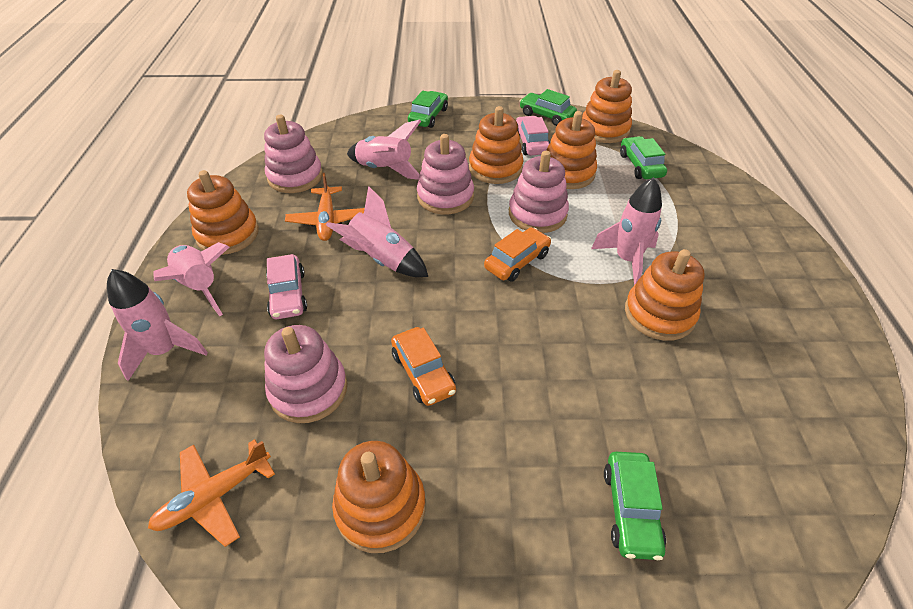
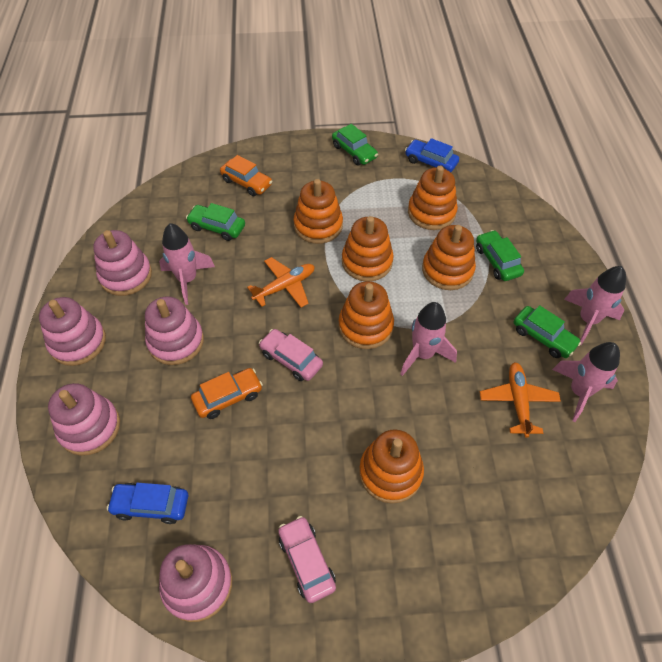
blue car: none = 0 -> [107,483,188,524] [405,138,459,172] = 2
pink rocket: [107,269,208,381] [153,242,229,316] [326,186,428,277] [347,120,421,180] [591,177,662,285] = 5 -> [159,223,215,305] [400,302,457,376] [552,342,620,422] [564,266,626,345] = 4
pink stacking toy: [264,115,323,193] [264,325,347,423] [417,134,474,215] [509,151,569,233] = 4 -> [39,297,106,366] [48,383,120,456] [93,230,152,296] [145,297,204,365] [159,544,232,622] = 5

